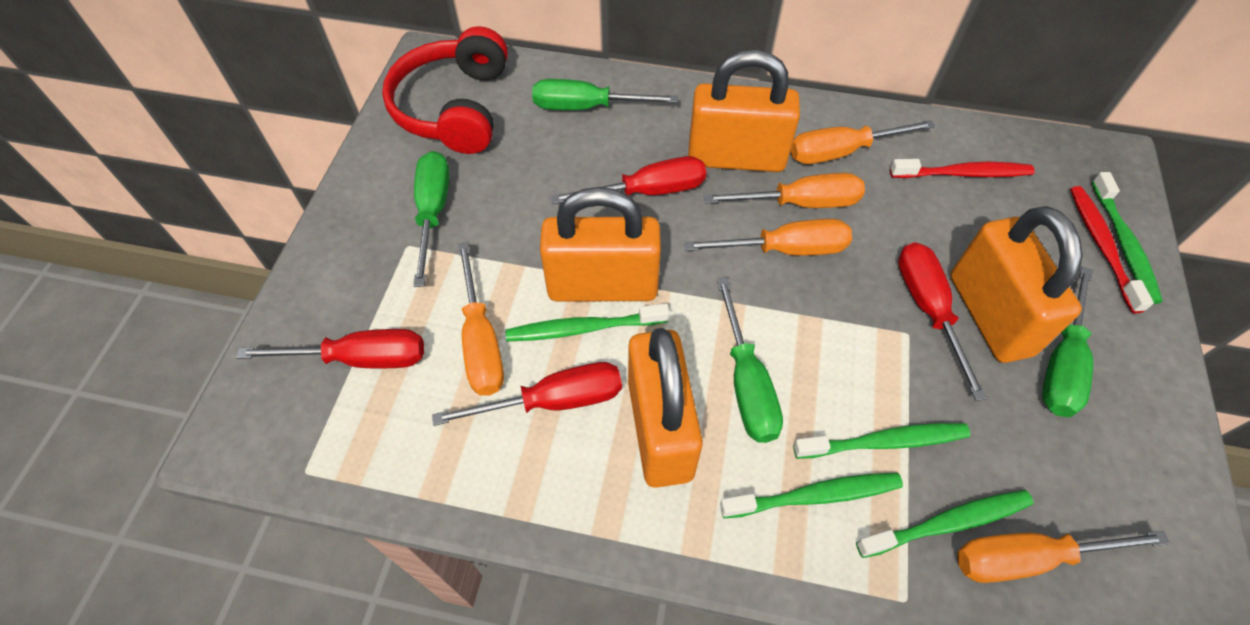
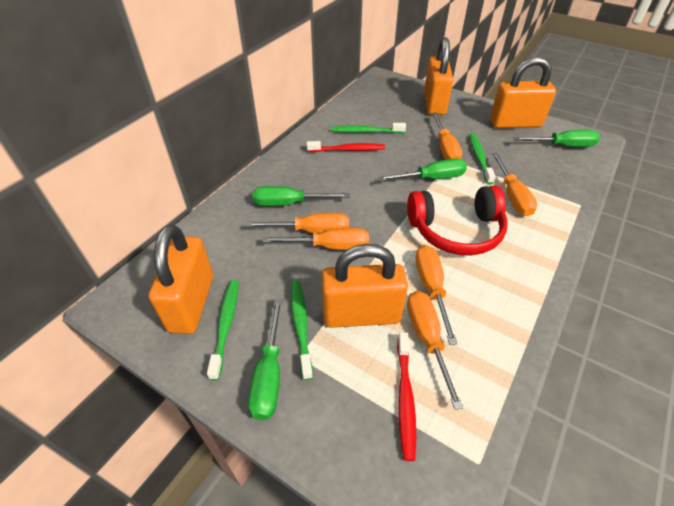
green toothbrush: [506,303,670,341] [720,473,903,518] [793,423,970,459] [856,490,1034,558] [1092,172,1163,304] = 5 -> [207,280,239,380] [291,281,313,380] [331,123,406,133] [469,133,495,185] = 4
orange screwdriver: [458,242,504,396] [684,219,852,256] [704,173,865,208] [791,120,936,164] [957,531,1170,583] = 5 -> [246,213,349,233] [263,228,369,250] [407,291,463,410] [416,245,458,345] [432,112,462,160] [492,153,537,216] = 6
red screwdriver: [236,329,424,369] [432,362,622,426] [550,156,706,204] [898,242,987,401] = 4 -> none = 0

